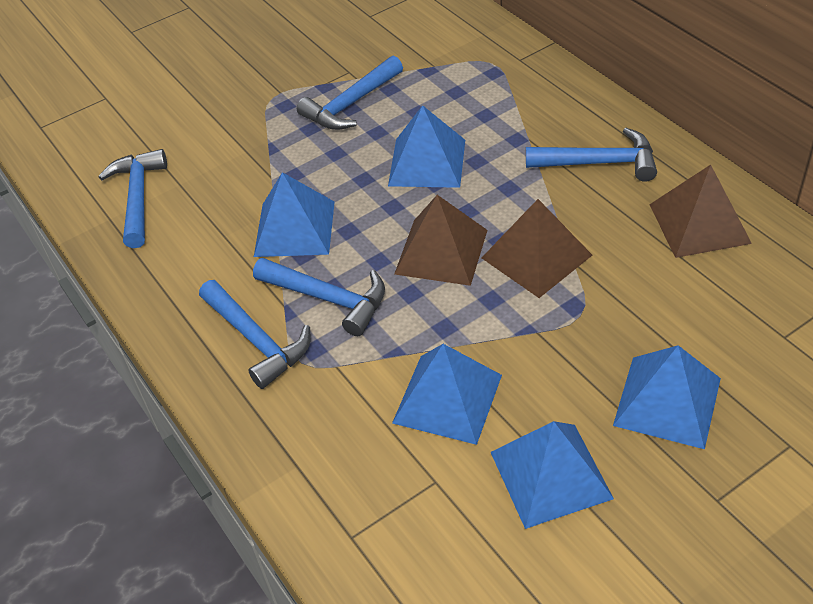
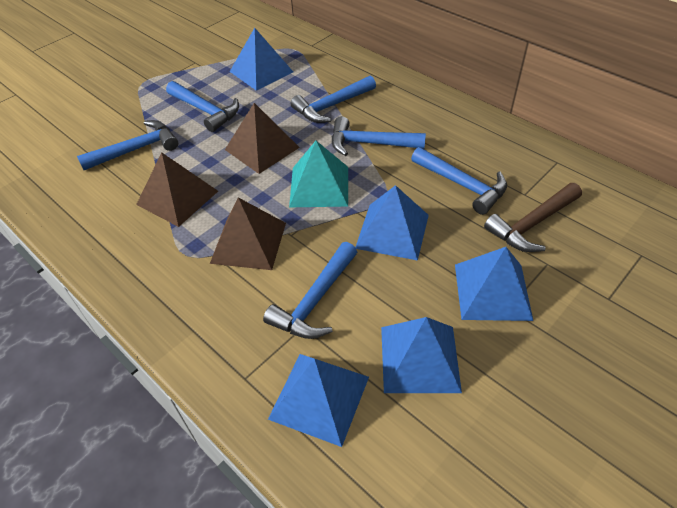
blue hammer: [99,149,167,248] [199,280,311,389] [253,258,385,336] [297,55,403,130] [526,128,657,182] = 5 -> [77,120,178,170] [166,81,239,132] [263,242,357,339] [290,75,376,123] [332,116,426,156] [411,147,507,215] = 6
brown hammer: none = 0 -> [484,183,582,252] = 1
turquoise pyramid: none = 0 -> [289,141,348,207] = 1

